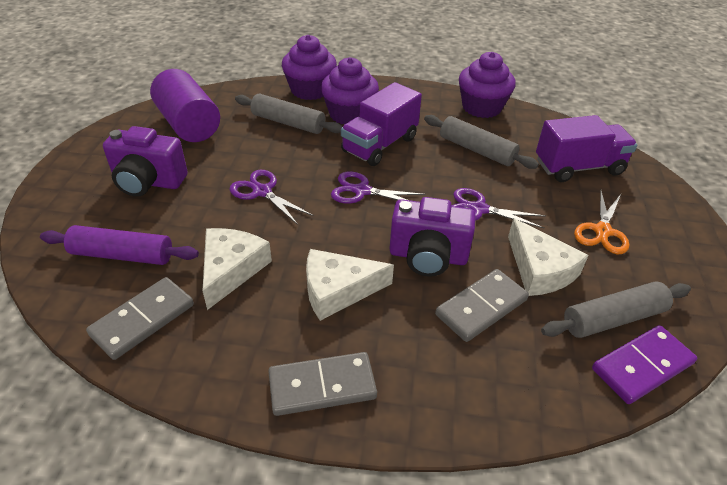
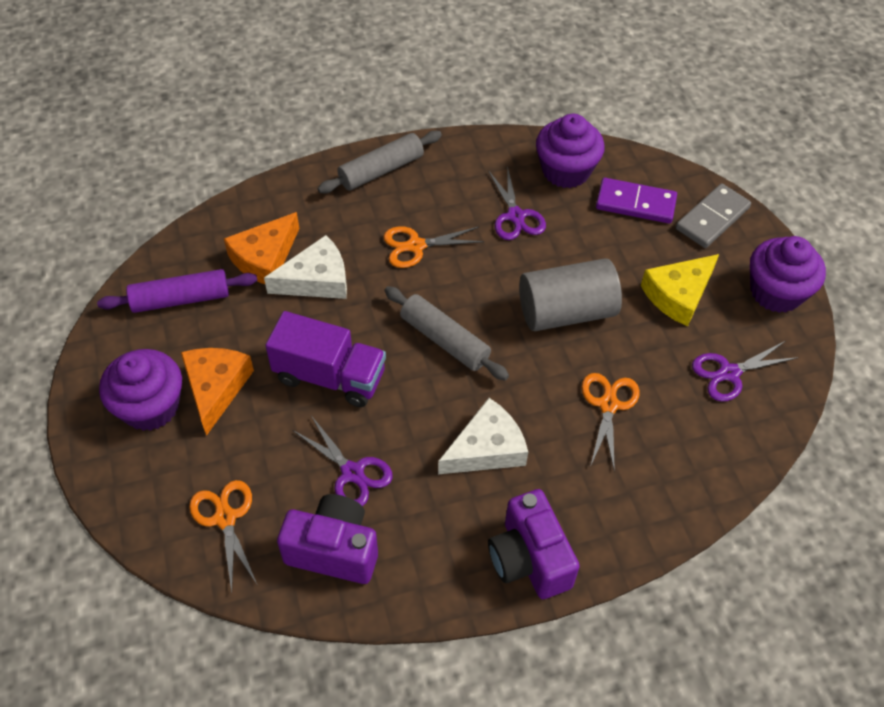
grey cylinder: none = 0 -> [519,258,622,331] = 1
grey domino: [86,277,194,360] [268,352,377,416] [435,269,529,342] = 3 -> [676,184,751,248] = 1
grey rolling pin: [235,93,342,134] [424,115,539,169] [541,281,691,338] = 3 -> [318,131,442,193] [385,286,509,380] = 2
orange cheese: none = 0 -> [181,348,254,436] [224,212,299,284] = 2
orange scissors: [574,191,629,254] = 1 -> [189,480,258,593] [383,226,484,268] [581,373,640,472] = 3
purple cylinder: [150,69,220,142] = 1 -> none = 0
purple truck: [341,82,422,166] [536,115,637,182] = 2 -> [265,311,386,407] = 1
white cheese: [203,228,272,310] [306,249,394,321] [508,218,589,296] = 3 -> [264,235,347,299] [438,398,528,474] = 2
yellow cheese: none = 0 -> [641,254,719,326] = 1

